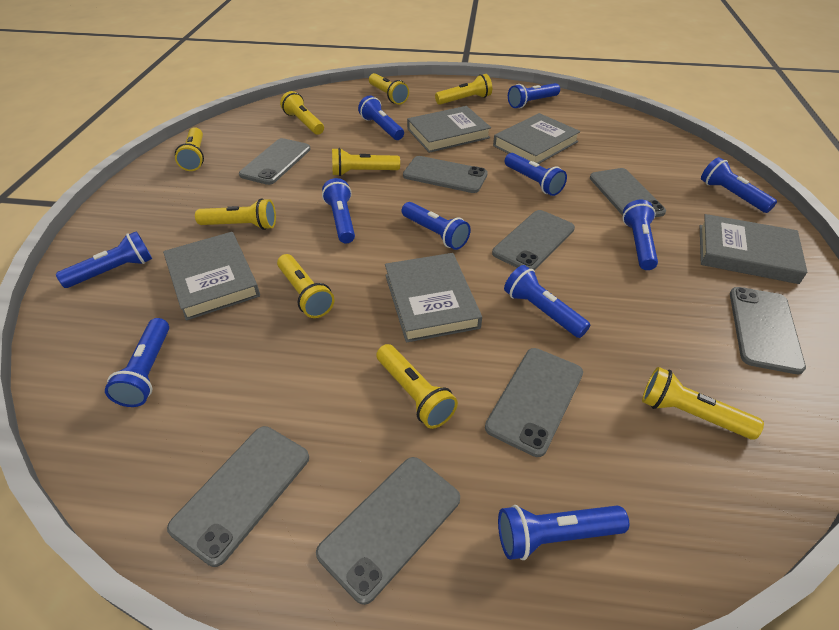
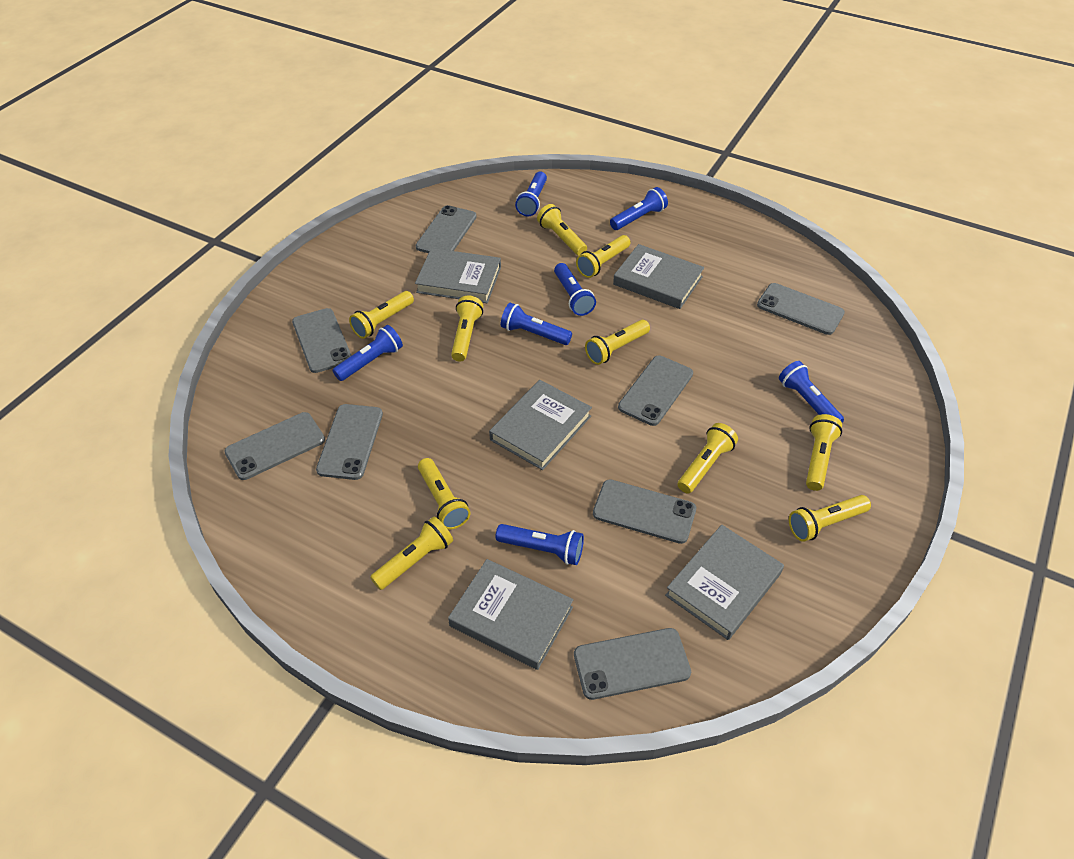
blue flashlight: [56,231,152,288] [105,318,169,407] [322,178,355,243] [358,95,404,140] [402,202,471,250] [498,505,629,560] [504,265,590,338] [505,153,567,196] [508,83,560,108] [622,200,658,270] [701,157,777,213] = 11 -> [333,325,403,381] [496,524,584,565] [501,303,572,345] [515,172,547,217] [554,263,596,316] [610,187,668,230] [779,361,844,422] = 7
yellow flashlight: [175,127,204,171] [195,198,276,230] [277,254,334,318] [280,91,324,135] [332,148,400,176] [369,73,409,105] [376,344,458,429] [435,74,492,105] [642,367,764,439] = 9 -> [349,291,414,339] [370,517,453,590] [418,458,470,529] [451,296,483,362] [537,204,587,256] [576,235,630,278] [585,320,650,365] [677,423,738,493] [789,495,871,542] [806,414,842,491] = 10

